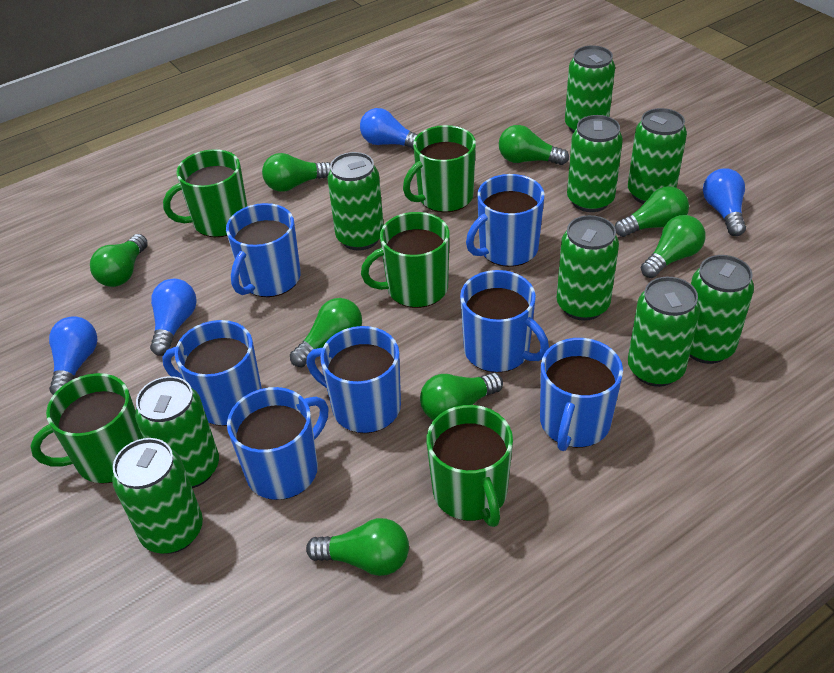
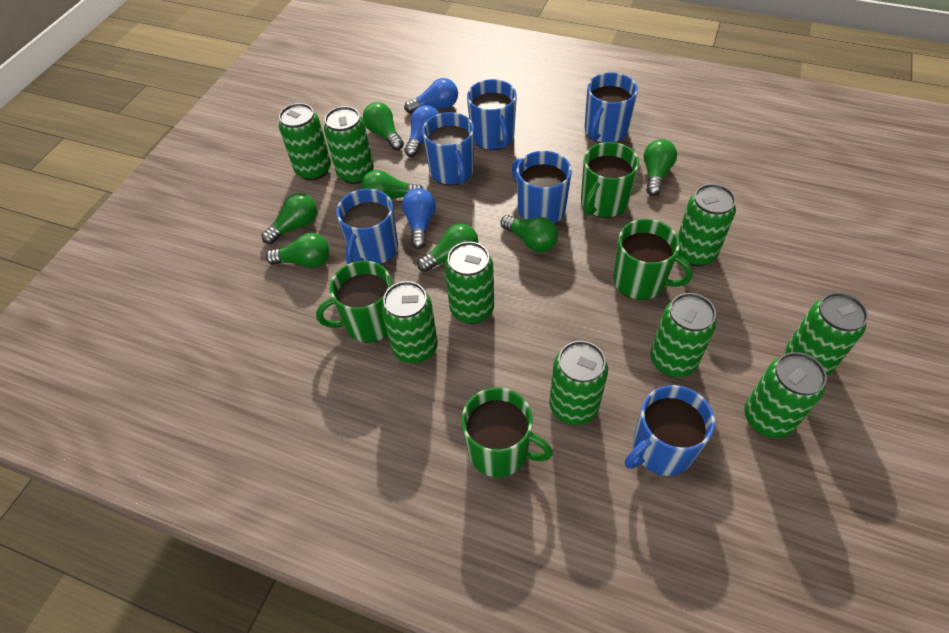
blue light bulb: [49,316,97,395] [150,279,197,356] [360,108,418,149] [703,168,746,236] = 4 -> [402,188,436,249] [404,78,458,114] [404,105,439,157] = 3
blue mug: [162,320,262,426] [226,203,301,297] [227,387,329,500] [306,326,401,433] [460,270,549,373] [466,174,545,267] [540,338,623,451] = 7 -> [336,189,398,265] [422,112,474,185] [467,79,517,150] [512,151,572,224] [585,72,638,143] [625,385,715,476] = 6
green light bulb: [90,234,148,287] [262,153,330,192] [290,298,362,367] [306,518,409,576] [420,372,503,420] [499,125,569,165] [615,186,689,237] [641,215,706,278] = 8 -> [261,193,317,244] [266,233,330,268] [361,170,423,200] [363,102,404,150] [417,223,478,272] [501,215,558,252] [644,139,677,196] = 7
green mug: [30,373,143,483] [163,149,247,237] [361,212,449,308] [403,125,476,212] [427,405,513,527] = 5 -> [316,261,392,342] [461,388,553,477] [581,142,639,218] [613,219,693,300] = 4

